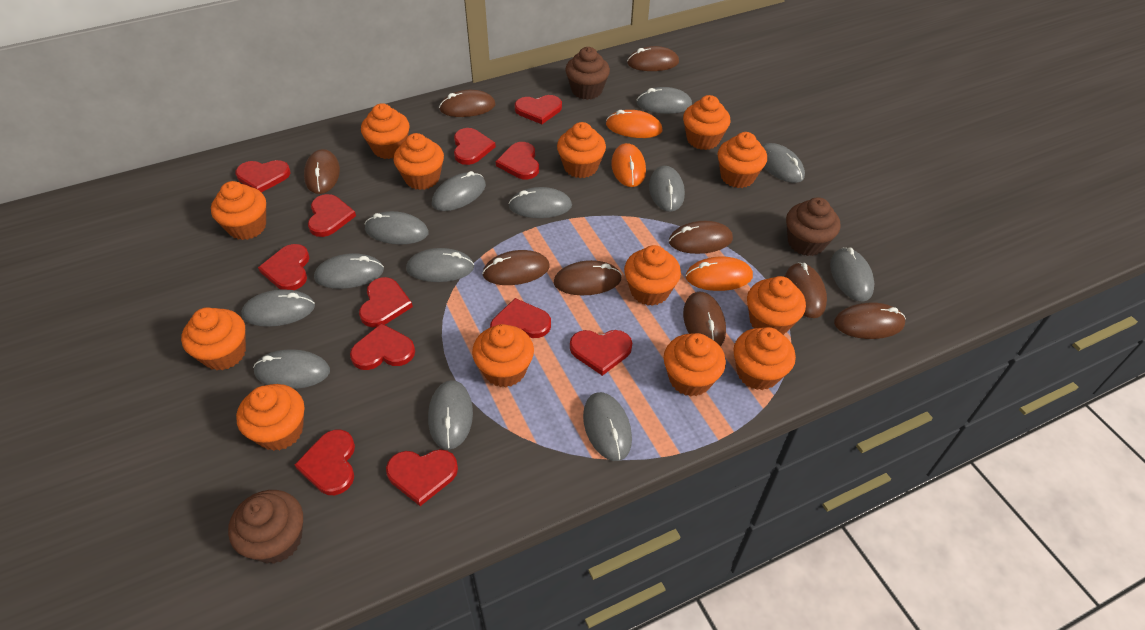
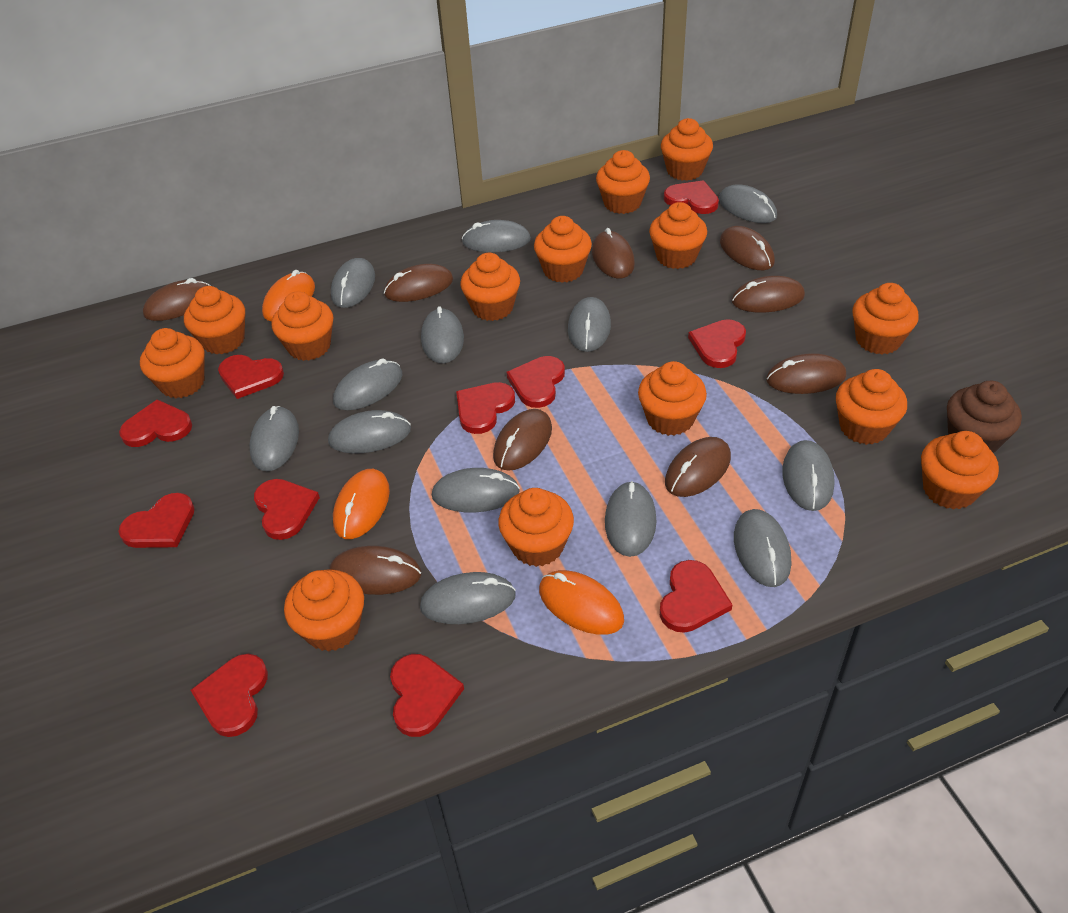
brown cupcake: [228,490,303,564] [566,47,610,100] [786,197,840,256] = 3 -> [947,381,1022,452] = 1
orange cupcake: [181,307,246,370] [211,181,266,240] [236,384,304,451] [361,103,410,159] [394,133,444,190] [472,324,534,387] [557,122,606,178] [624,245,681,306] [664,333,726,396] [683,95,731,150] [718,132,767,188] [733,327,796,390] [747,276,806,335] = 13 -> [140,328,205,399] [184,286,245,354] [272,291,333,361] [284,569,364,652] [460,253,520,321] [498,488,574,567] [534,216,592,283] [596,150,650,214] [638,361,707,436] [649,202,707,269] [661,118,713,181] [836,369,907,445] [853,283,919,354] [921,431,999,510] = 14
red heart: [236,160,290,192] [258,244,309,290] [294,429,355,495] [308,194,356,237] [350,323,415,370] [359,277,413,327] [386,449,458,506] [454,128,496,165] [490,298,551,338] [496,142,539,179] [515,95,562,124] [570,330,632,376] = 12 -> [118,493,195,548] [119,399,192,447] [190,654,268,737] [218,355,284,399] [254,479,320,540] [390,654,464,737] [456,382,515,434] [507,356,565,408] [660,560,733,633] [664,180,719,214] [688,319,746,368] = 11

